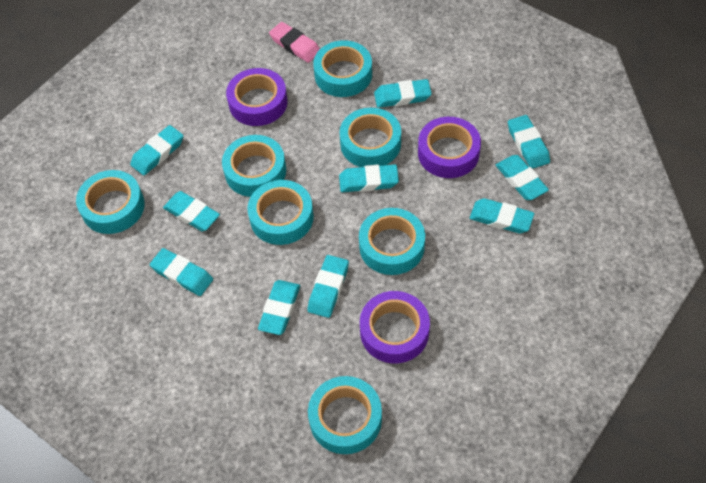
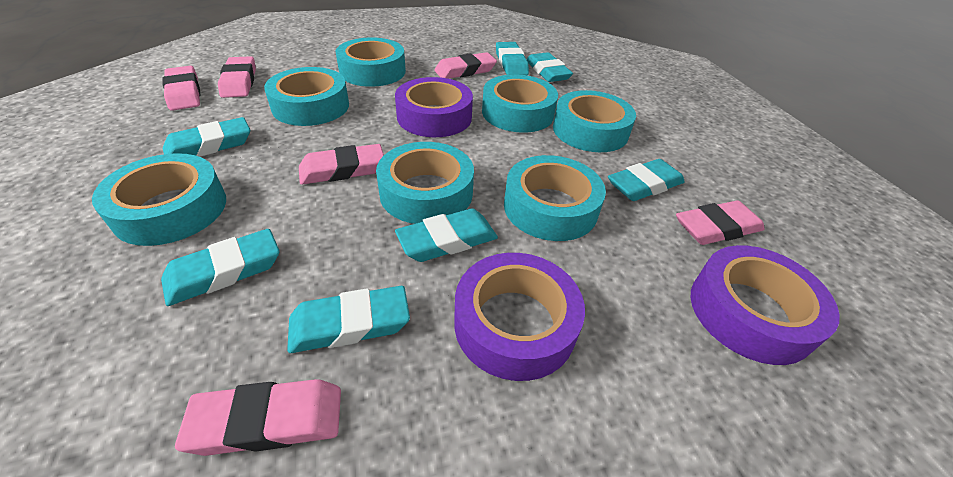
pink eraser: [269,22,320,63] = 1 -> [162,66,200,111] [175,379,341,456] [218,56,256,98] [299,144,384,185] [434,52,497,79] [676,200,765,245] = 6
turquoise eraser: [130,125,183,175] [150,248,213,296] [163,191,220,231] [258,280,300,335] [307,255,349,318] [339,164,399,192] [374,79,432,108] [470,198,534,233] [496,155,549,200] [508,115,550,169] = 10 -> [161,229,280,306] [163,117,250,157] [287,286,410,353] [395,209,498,262] [496,42,529,75] [526,52,573,82] [608,159,685,201] = 7

